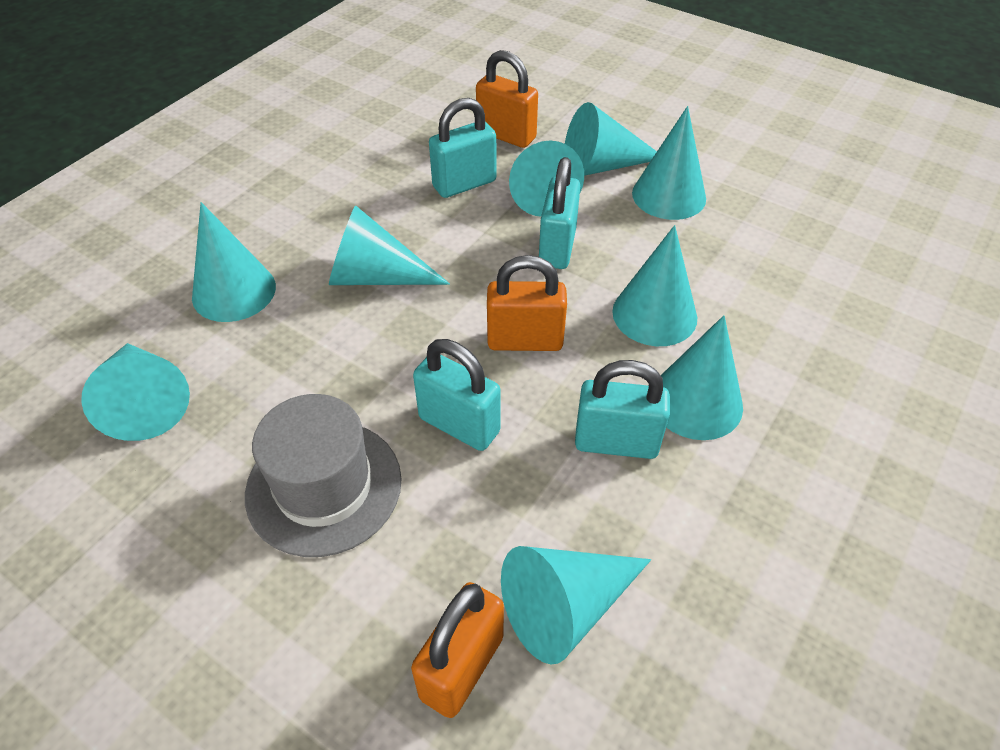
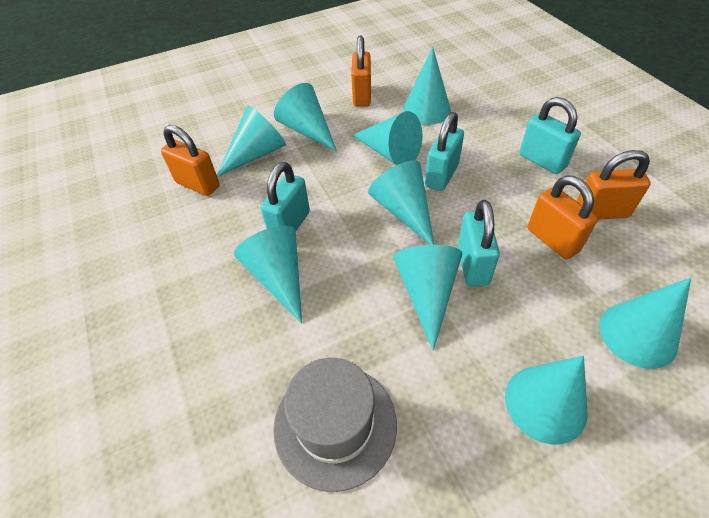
orange padlock: [411,582,504,718] [476,50,538,148] [487,255,567,351] = 3 -> [161,125,220,196] [351,35,371,107] [528,175,598,259] [576,150,651,220] = 4

